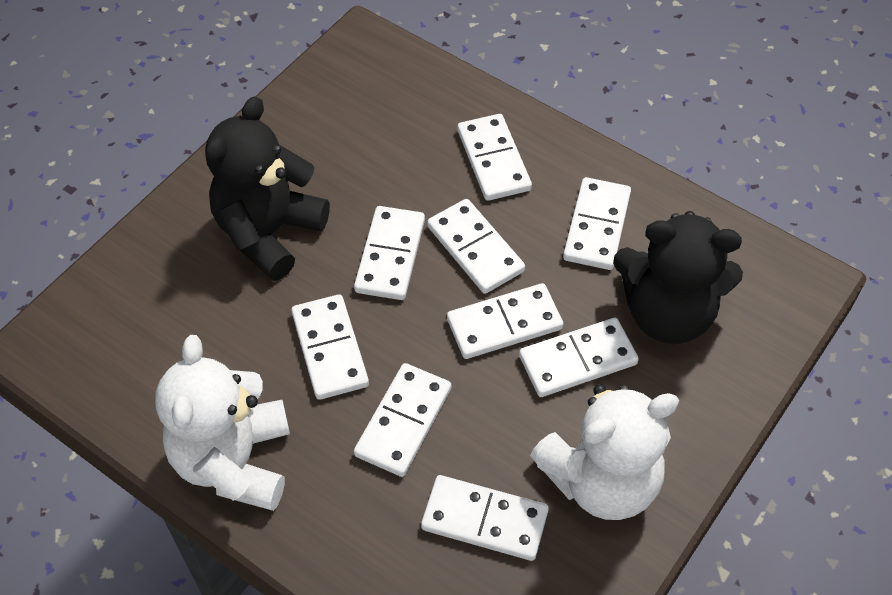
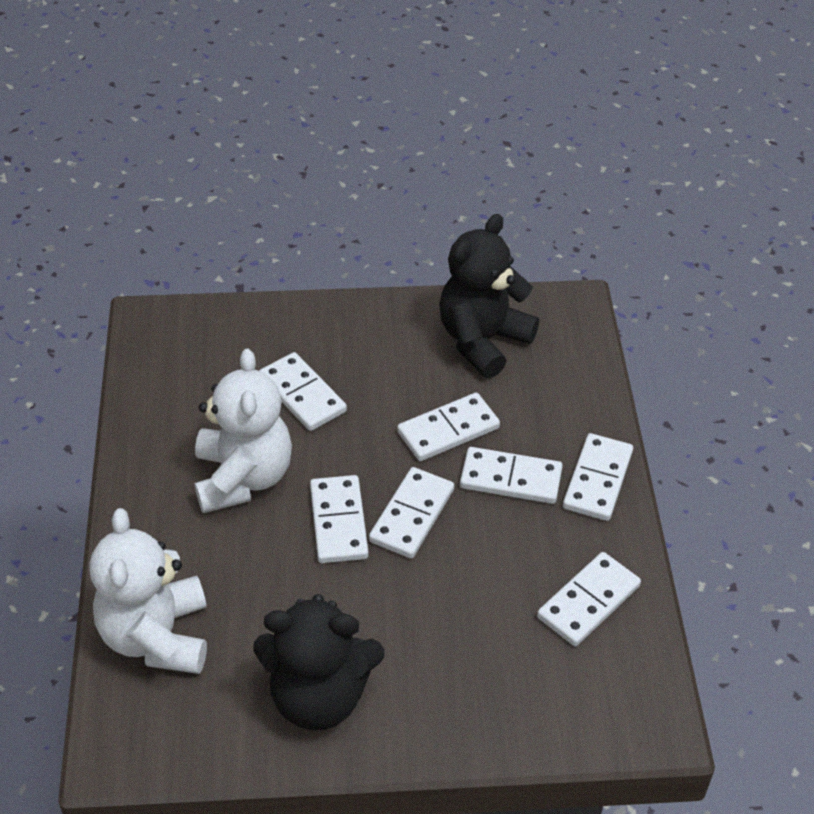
white domino: [291,294,369,400] [354,206,425,300] [354,363,451,477] [421,475,549,561] [427,199,525,294] [447,283,563,359] [458,114,532,201] [519,318,639,397] [563,177,631,270] = 9 -> [259,352,347,431] [310,475,369,563] [369,467,454,558] [397,393,500,461] [460,447,563,504] [537,552,641,646] [563,433,633,521] = 7

